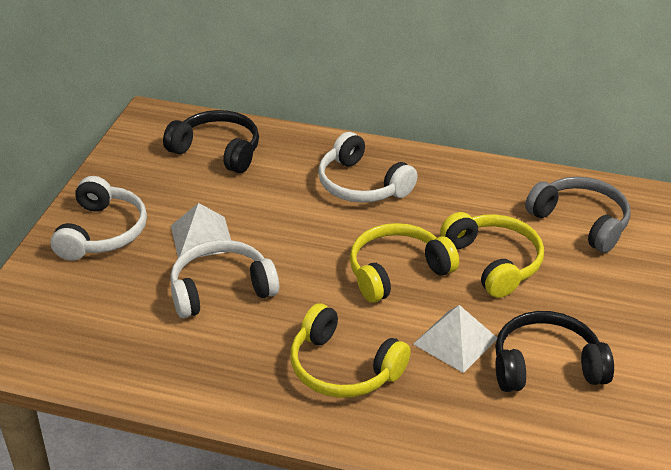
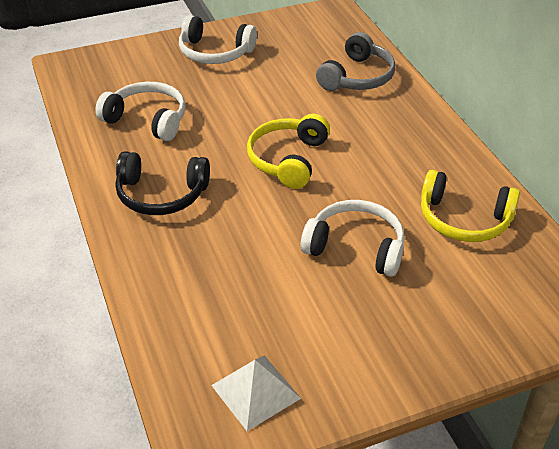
black headphones: [163,110,259,173] [495,311,614,392] = 2 -> [115,151,210,215] = 1
white pyramid: [171,203,231,258] [413,305,497,373] = 2 -> [211,355,301,431] = 1
yellow headphones: [290,303,411,398] [350,223,459,303] [440,212,544,298] = 3 -> [247,114,330,189] [421,170,520,242] = 2

